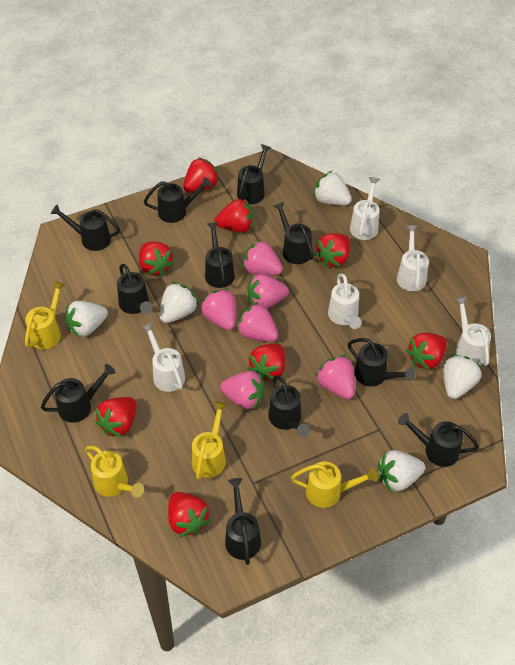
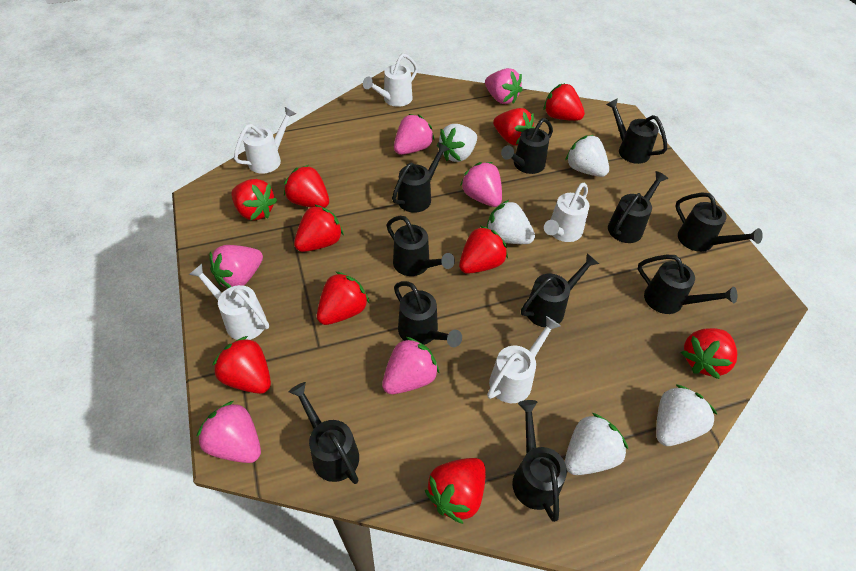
red strawberry: [95,397,136,437] [139,242,174,276] [168,492,211,537] [183,157,220,193] [215,198,254,232] [248,343,285,381] [315,233,350,267] [406,333,447,370] = 8 -> [212,336,271,394] [232,179,277,220] [284,165,329,208] [294,204,344,252] [317,272,369,325] [425,458,486,524] [459,226,508,274] [493,108,534,146] [544,83,585,121] [681,328,737,379] = 10
yellow watering can: [25,281,65,349] [85,446,144,498] [192,402,228,480] [291,461,378,508] = 4 -> none = 0

